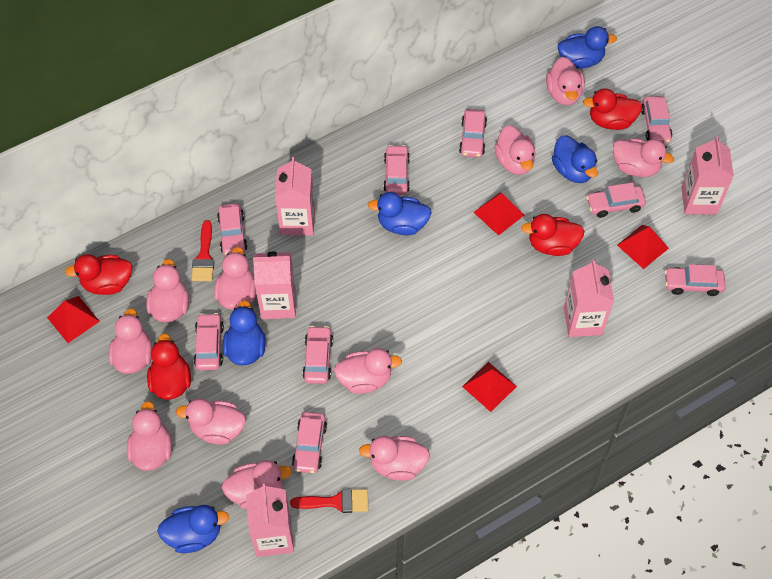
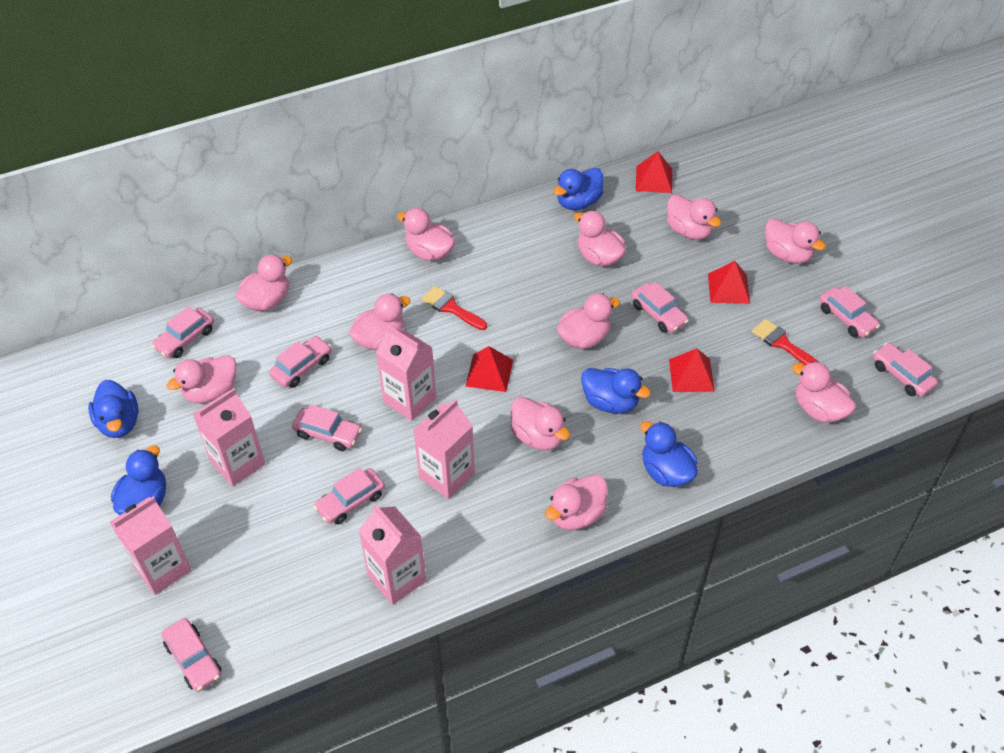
pink car: [194,313,224,371] [217,203,248,256] [292,412,327,473] [302,326,333,384] [383,145,410,195] [459,109,487,158] [586,183,646,218] [641,96,672,143] [665,264,726,296] = 9 -> [151,307,214,358] [161,618,222,692] [269,336,332,388] [292,404,362,451] [313,468,385,524] [631,282,689,333] [819,286,880,338] [873,343,938,397] = 8
red duck: [65,254,132,295] [147,333,191,400] [521,214,585,256] [583,88,643,130] = 4 -> none = 0

